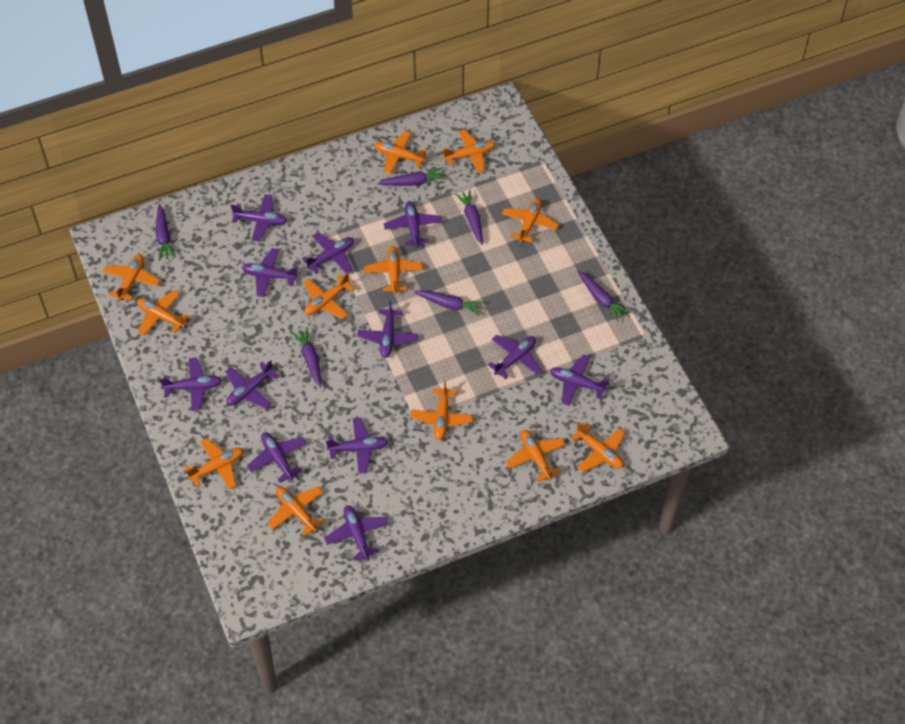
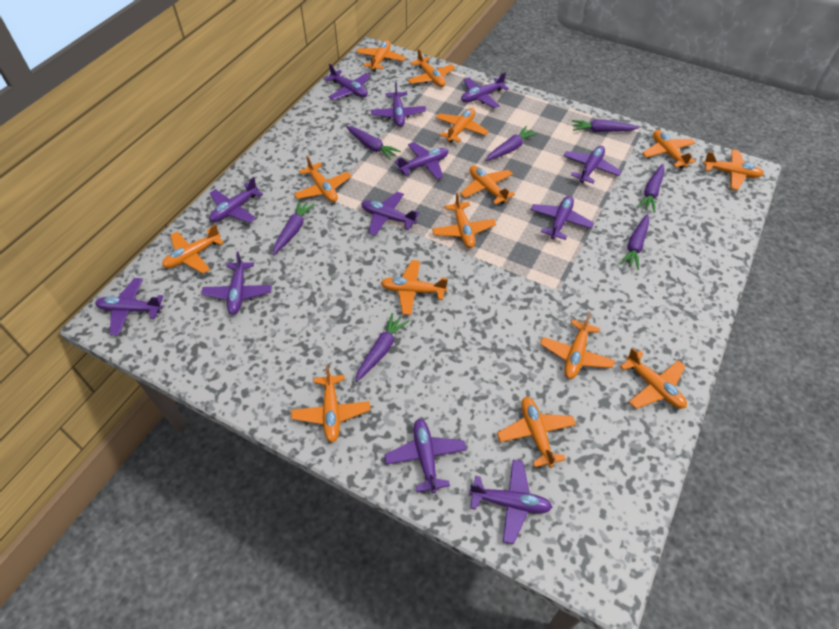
orange plane: [102,254,160,301] [137,290,189,336] [185,438,243,490] [267,487,325,536] [304,273,355,319] [364,246,423,294] [374,131,427,174] [410,381,473,440] [442,130,495,173] [502,198,559,243] [506,430,566,482] [570,422,625,472] = 12 -> [162,224,224,274] [291,366,370,443] [294,155,351,202] [356,40,406,72] [381,260,448,315] [408,49,456,87] [432,192,496,248] [436,108,489,143] [460,166,515,205] [497,397,576,468] [540,313,615,379] [620,347,687,409] [642,130,696,169] [703,149,764,190] = 14
purple carrot: [156,204,175,260] [291,327,322,388] [378,167,446,186] [414,290,484,316] [455,189,483,245] [578,271,630,322] = 6 -> [273,200,315,255] [346,126,401,160] [355,313,409,382] [485,126,538,161] [572,119,639,132] [620,214,649,270] [637,164,664,213] = 7

